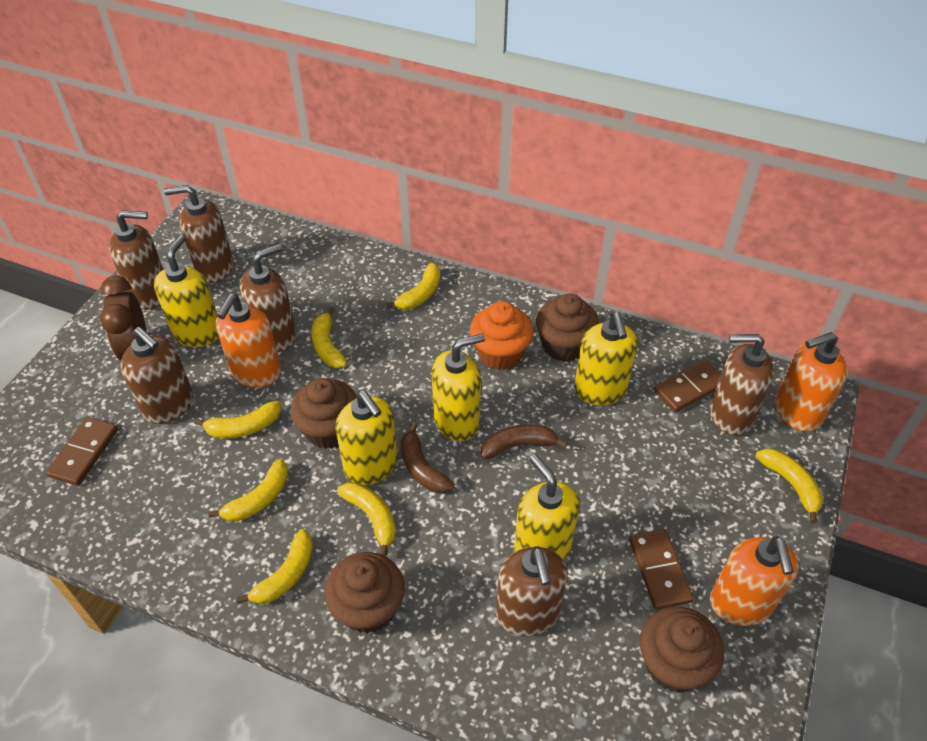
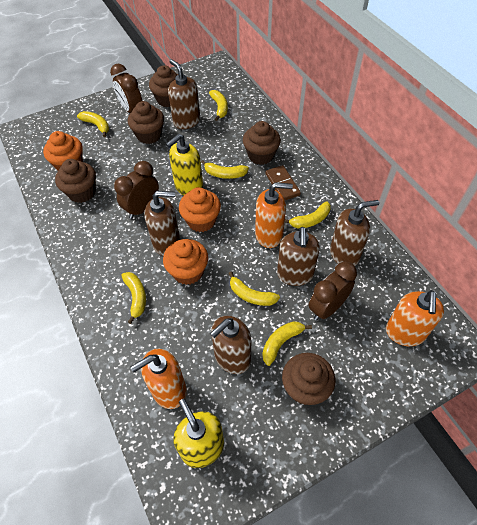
brown banana: [401,422,454,493] [481,424,568,459] = 2 -> none = 0
brown clock: [100,276,147,360] = 1 -> [110,64,142,113] [114,161,159,219] [309,262,357,321] = 3
brown cupcake: [290,378,357,449] [325,552,405,634] [536,293,599,362] [640,607,724,692] = 4 -> [55,159,96,203] [128,101,164,144] [149,65,178,107] [243,121,281,165] [282,353,335,405] = 5
brown domino: [46,417,118,486] [629,529,694,610] [654,359,721,412] = 3 -> [265,165,301,200] = 1
brown soap dispenser: [109,210,163,310] [120,327,193,424] [164,185,234,283] [240,244,296,352] [496,546,567,637] [710,334,774,435] = 6 -> [144,191,180,256] [168,59,200,129] [210,316,251,374] [277,227,320,286] [330,200,379,266] = 5
orange cupcake: [470,301,533,370] = 1 -> [43,131,83,171] [163,239,208,285] [179,187,221,232] = 3
yellow soap dispenser: [154,235,219,347] [335,390,398,485] [432,333,485,441] [514,454,580,560] [574,312,638,405] = 5 -> [166,134,203,195] [173,399,224,468] = 2

